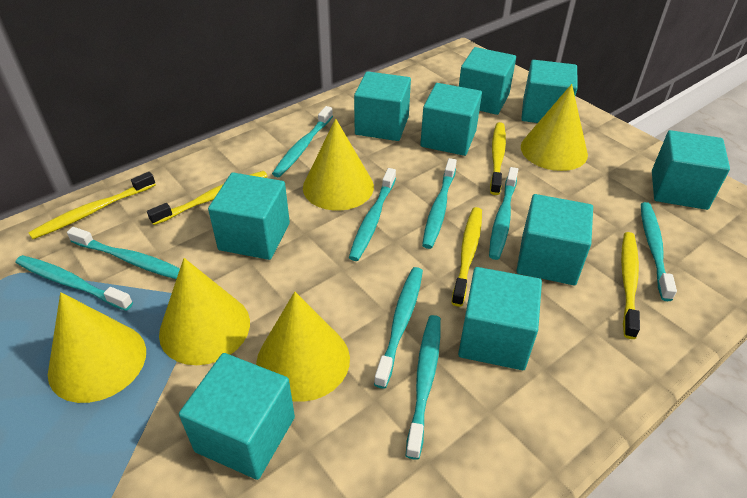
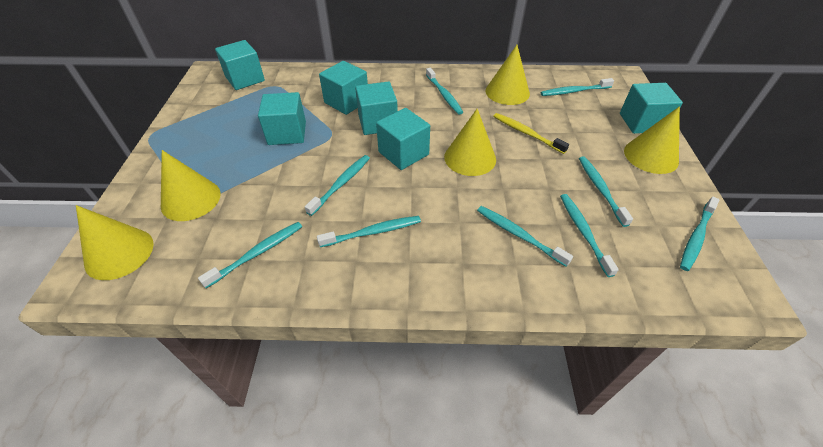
turquoise cube: [179,353,295,480] [208,173,290,260] [354,71,411,141] [420,83,482,156] [458,267,542,370] [459,47,516,115] [516,194,593,285] [521,60,578,123] [652,130,730,210] = 9 -> [215,40,265,90] [258,92,306,145] [319,61,368,115] [355,81,398,135] [376,108,430,170] [620,83,683,134] = 6
yellow toothbrush: [28,172,156,239] [147,171,267,225] [451,207,482,307] [490,122,506,195] [621,232,640,339] = 5 -> [493,113,569,154] = 1

